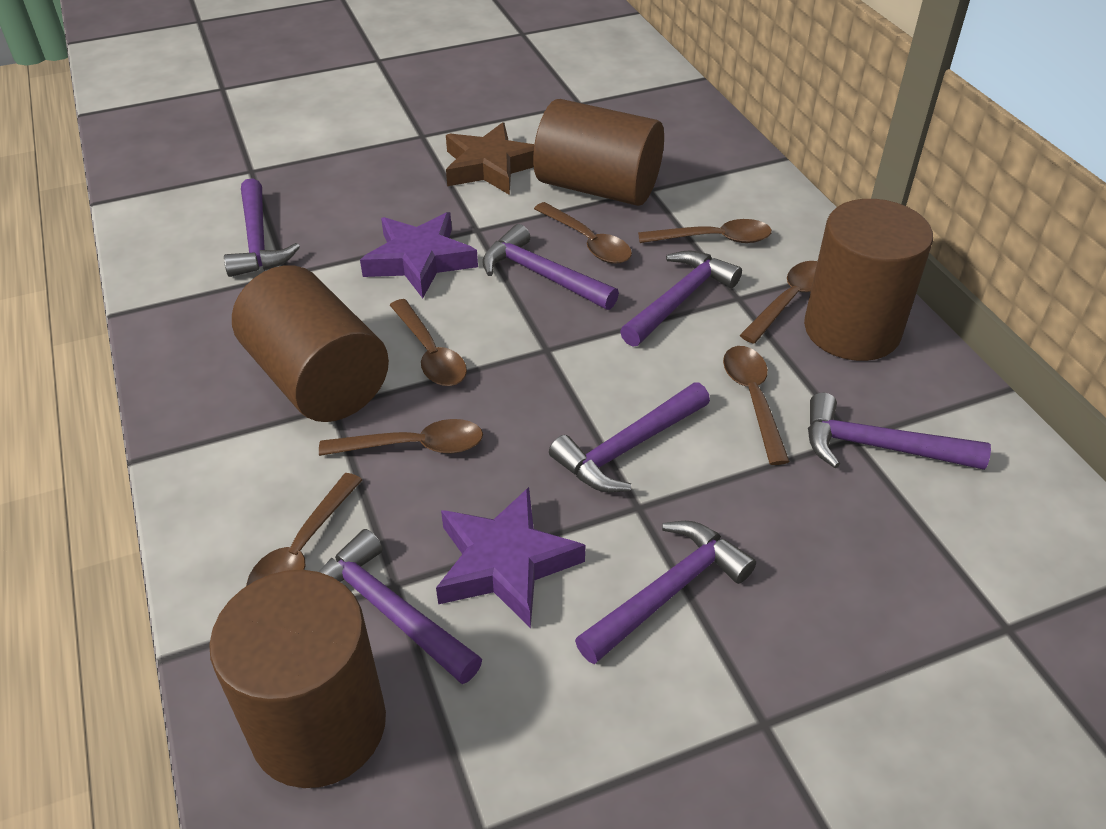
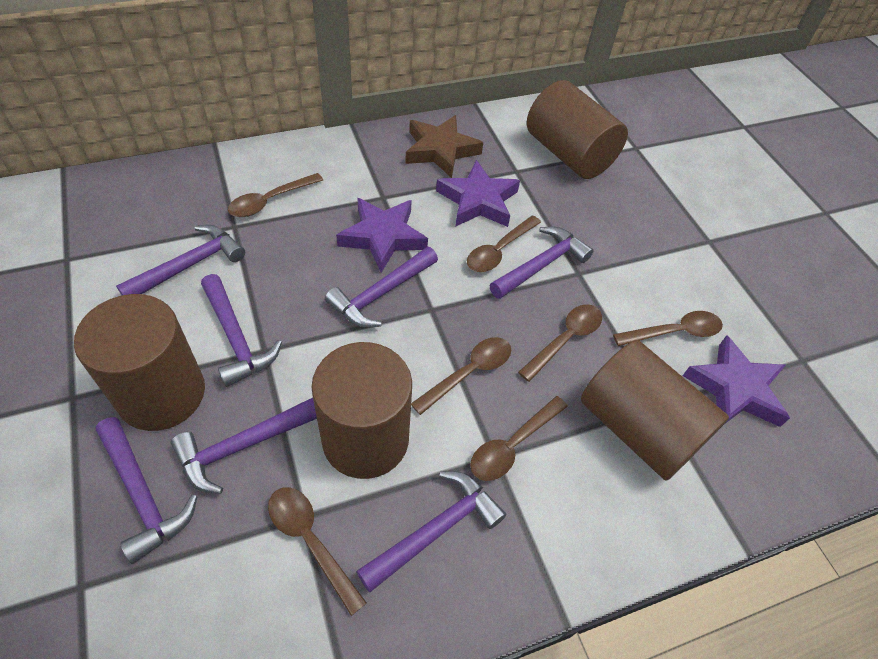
purple star: [360,212,478,298] [436,487,586,628] = 2 -> [336,198,428,273] [436,160,520,227] [683,335,790,427] = 3

